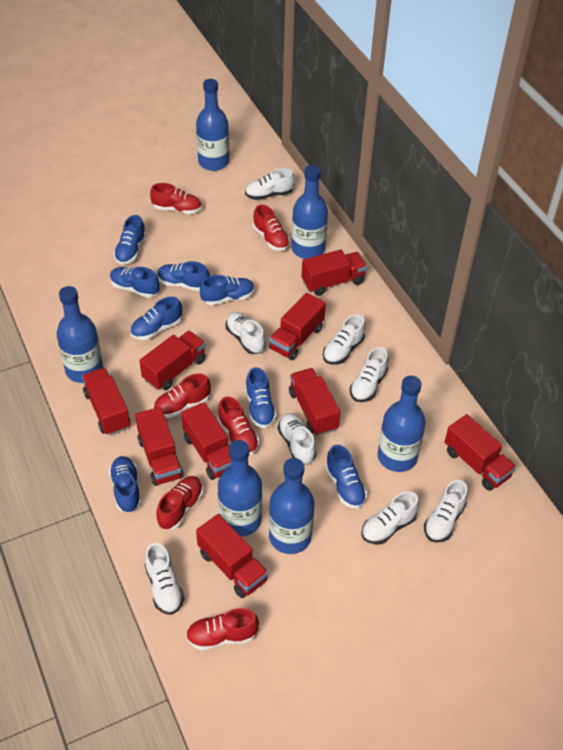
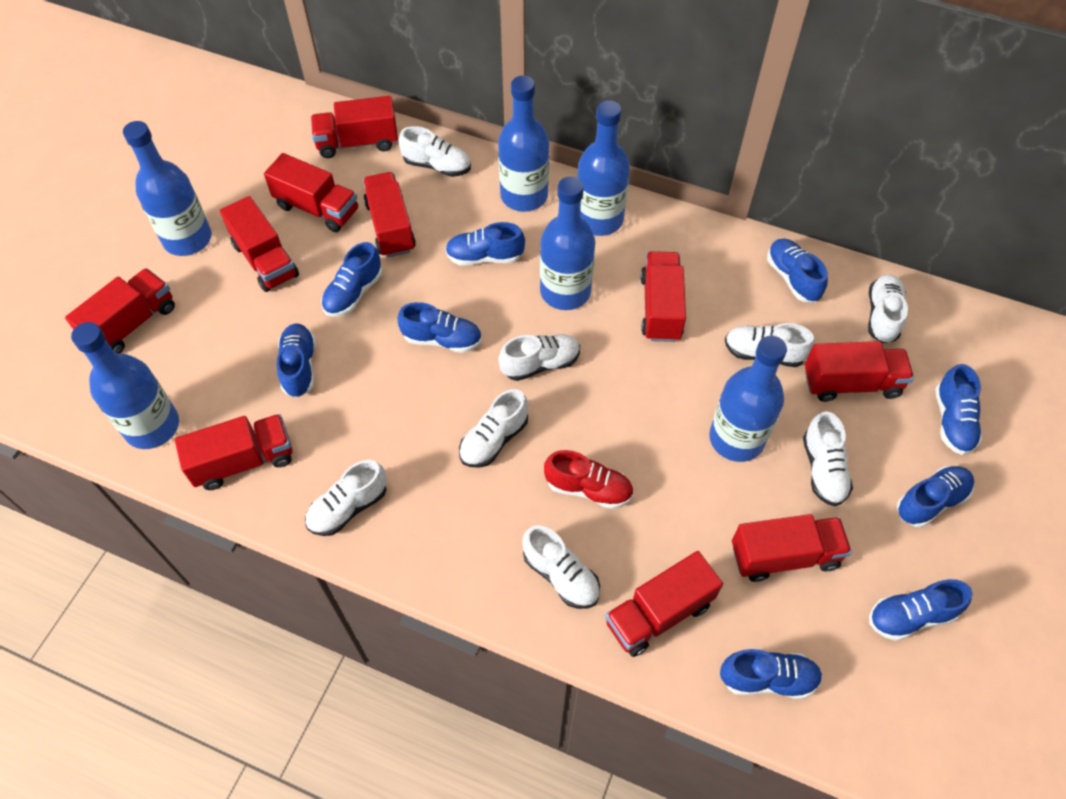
blue shoe: [109,456,141,513] [110,267,160,298] [114,215,146,265] [130,297,182,340] [157,261,210,291] [200,275,255,305] [245,367,277,428] [325,445,367,508] = 8 -> [277,323,316,397] [321,242,382,317] [398,302,482,353] [445,222,525,266] [720,649,823,699] [767,239,828,302] [869,579,973,641] [897,466,974,527] [935,364,982,455] = 9
red shoe: [150,183,202,214] [154,373,211,418] [156,476,203,530] [186,608,259,651] [218,396,259,455] [253,205,290,251] = 6 -> [544,450,633,509] = 1
red truck: [82,368,130,435] [135,407,184,486] [139,331,206,390] [181,402,231,480] [196,514,268,598] [269,293,326,360] [289,368,340,436] [301,249,367,296] [445,414,516,491] = 9 -> [65,268,175,354] [175,414,292,490] [220,196,299,292] [264,153,358,232] [311,96,398,158] [363,172,416,257] [605,551,723,657] [640,251,686,342] [732,514,852,582] [805,341,914,402] = 10

